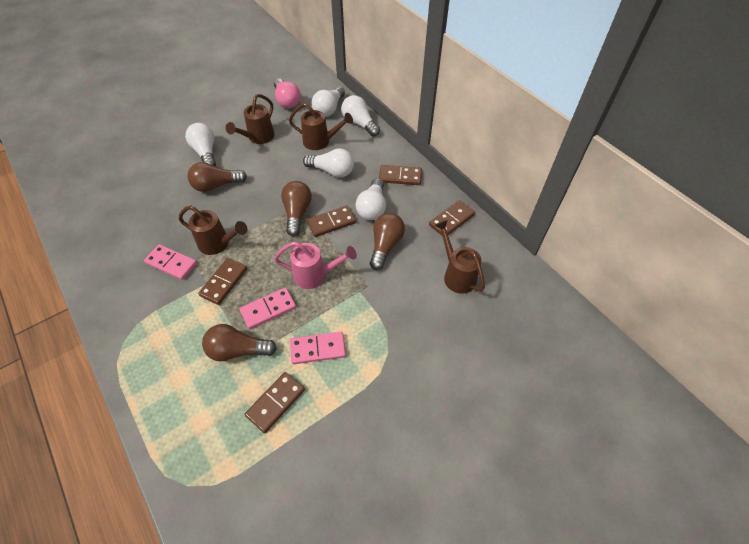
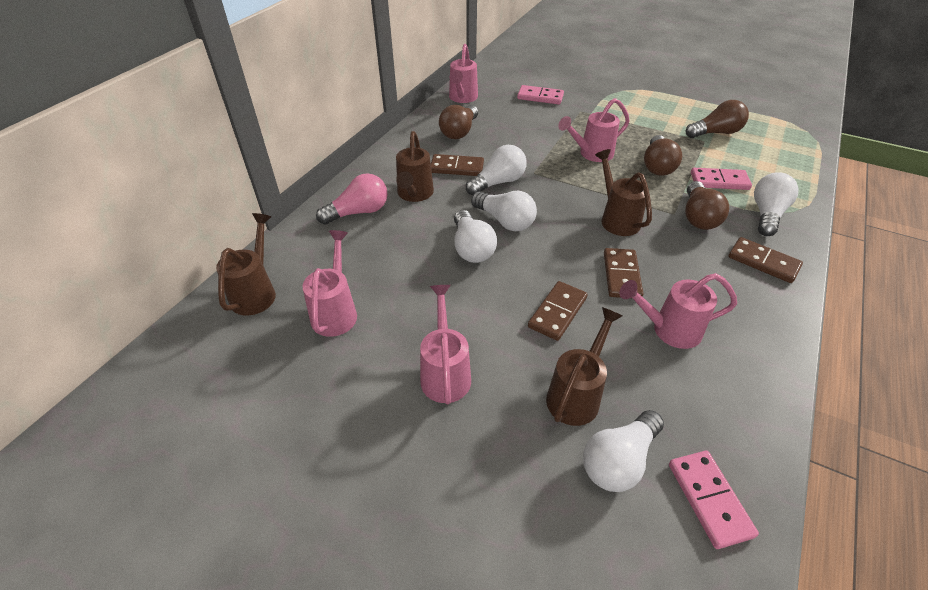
brown domino: [198,258,247,305] [245,372,305,433] [307,205,356,237] [379,165,422,185] [429,200,475,235] = 5 -> [431,154,484,176] [528,281,588,341] [604,248,643,298] [728,237,803,283] = 4
pink watering can: [274,241,357,289] = 1 -> [303,230,357,337] [420,285,471,404] [449,44,478,103] [558,98,630,162] [619,273,737,349] = 5

